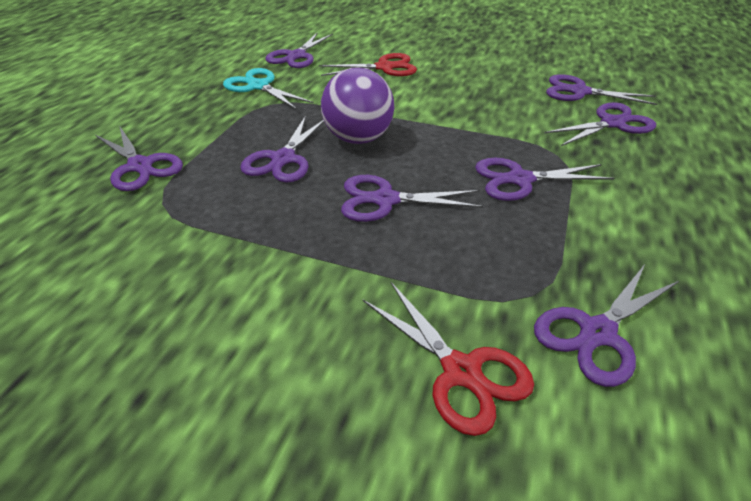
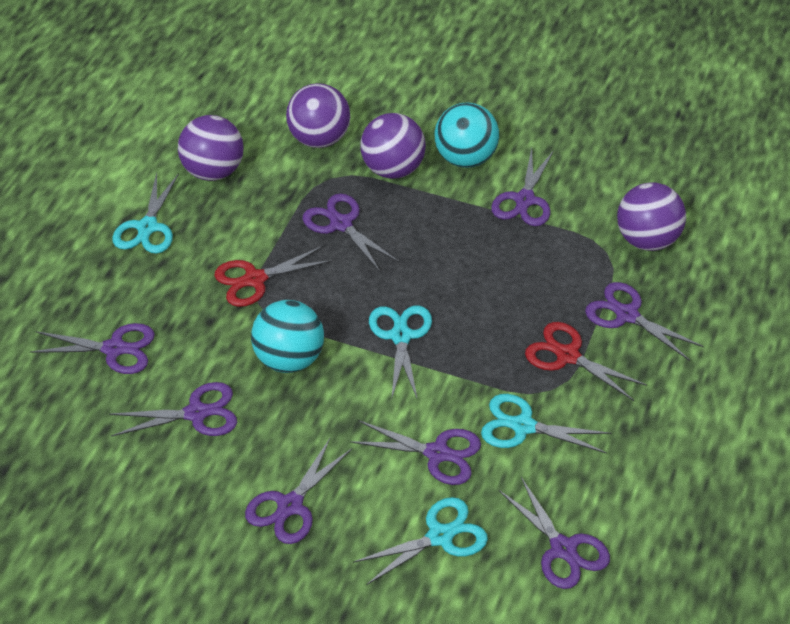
purple ball: [321,67,394,144] = 1 -> [178,115,243,181] [286,83,350,148] [360,113,426,179] [617,182,686,251] = 4
turquoise ball: none = 0 -> [251,300,324,373] [435,102,499,168] = 2
turquoise scissors: [223,68,314,110] = 1 -> [112,173,179,254] [353,497,488,585] [369,306,432,400] [481,394,611,454] = 4

